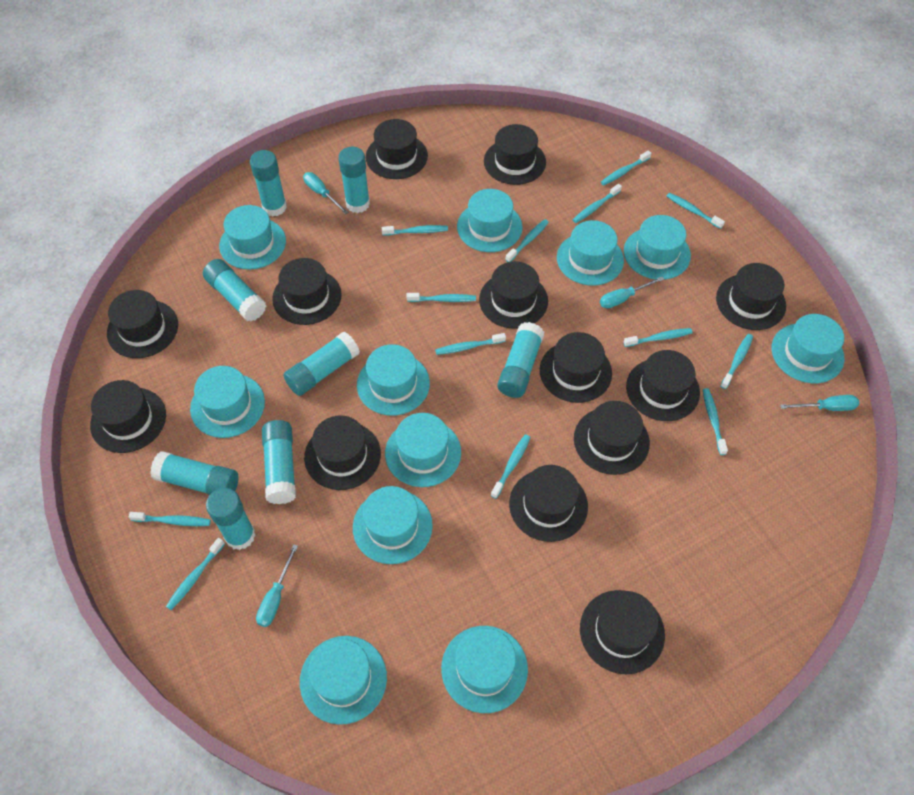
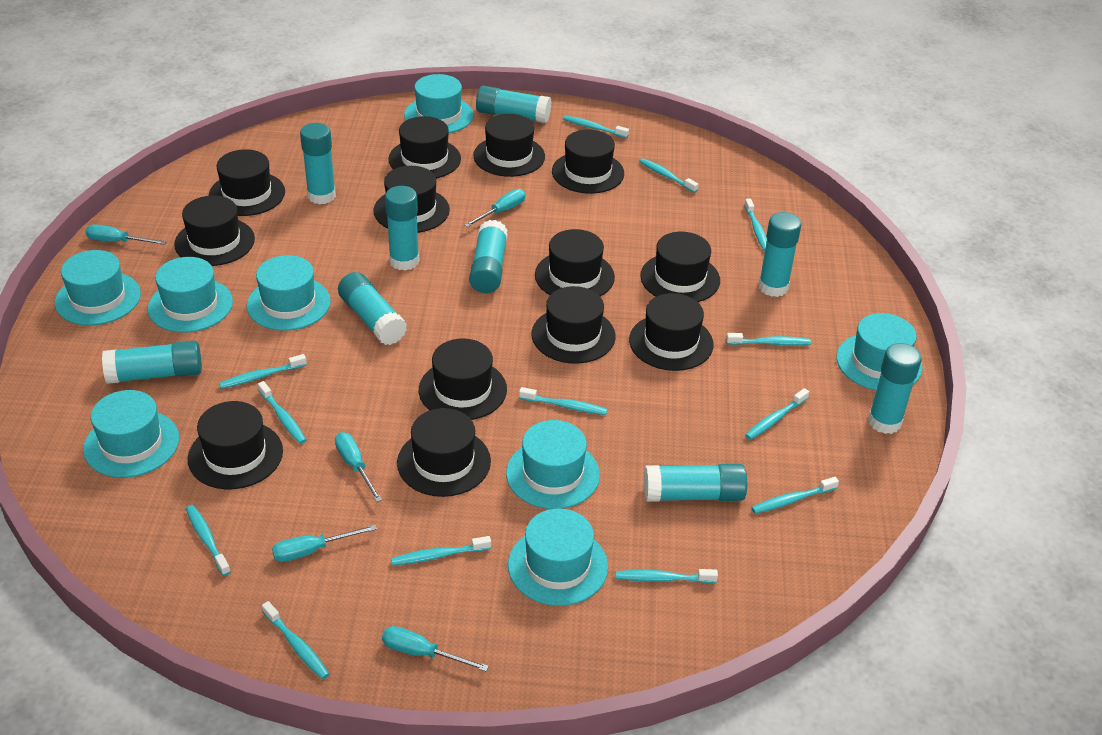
turquoise glue stick: [150,451,238,495] [203,259,266,321] [206,488,256,550] [250,150,287,216] [262,420,296,504] [283,332,360,396] [338,147,370,213] [497,322,544,398] = 8 -> [102,341,202,384] [300,123,336,204] [338,272,407,345] [385,186,420,271] [469,220,508,293] [476,86,551,123] [644,464,747,502] [758,212,802,297] [868,343,922,434] = 9
turquoise hat: [190,366,265,438] [219,205,286,270] [300,636,387,725] [353,486,433,564] [357,344,430,416] [385,413,461,487] [441,626,528,713] [457,189,522,252] [557,220,624,286] [624,215,691,280] [772,314,844,383] = 11 -> [55,250,141,326] [83,390,179,478] [148,257,233,333] [247,255,331,331] [404,74,474,133] [506,420,600,509] [508,509,608,606] [836,313,923,390] = 8
turquoise screwdriver: [256,544,298,627] [303,172,348,214] [600,277,664,309] [780,395,859,411] = 4 -> [86,224,167,245] [272,525,377,562] [335,432,382,502] [382,626,489,672] [465,189,525,227] = 5

